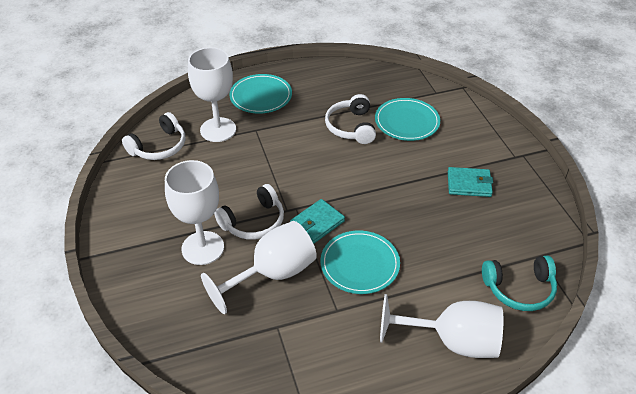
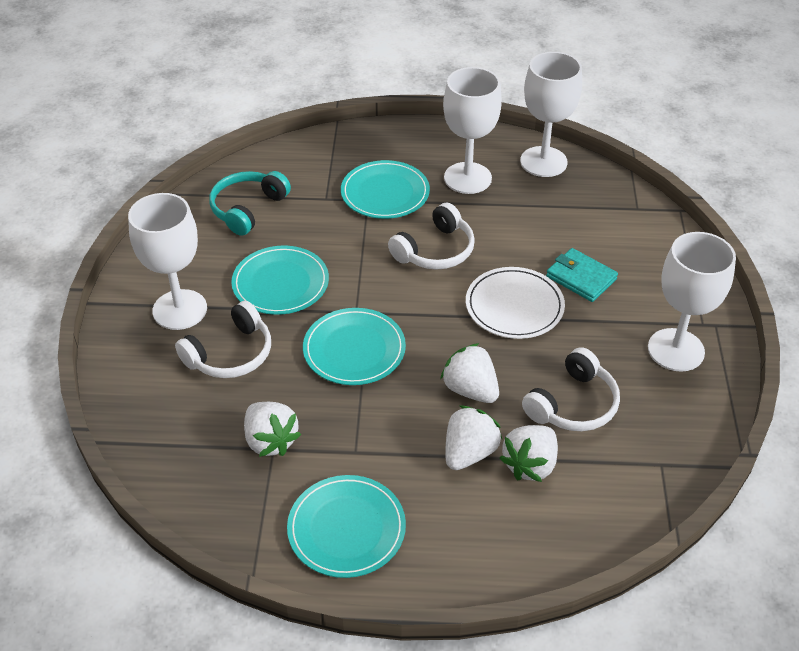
turquoise plate: [229,74,292,114] [321,231,400,294] [375,98,440,141] = 3 -> [231,246,329,315] [287,475,406,578] [303,308,406,385] [341,160,430,219] = 4
turquoise wallet: [290,199,345,244] [448,167,493,197] = 2 -> [546,248,618,302] = 1
white plate: none = 0 -> [466,267,565,339] = 1
white strawberry: none = 0 -> [244,402,301,457] [440,343,499,403] [445,406,502,470] [500,425,558,482] = 4

